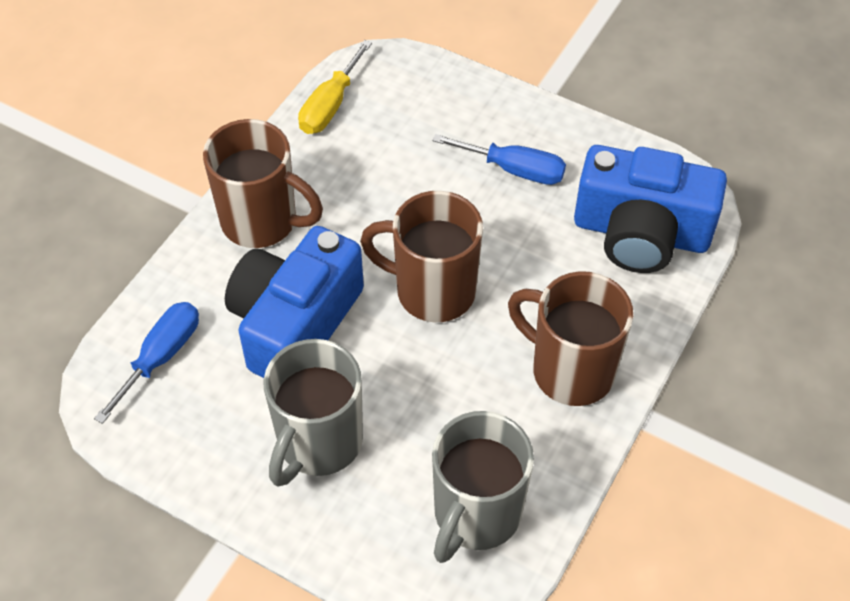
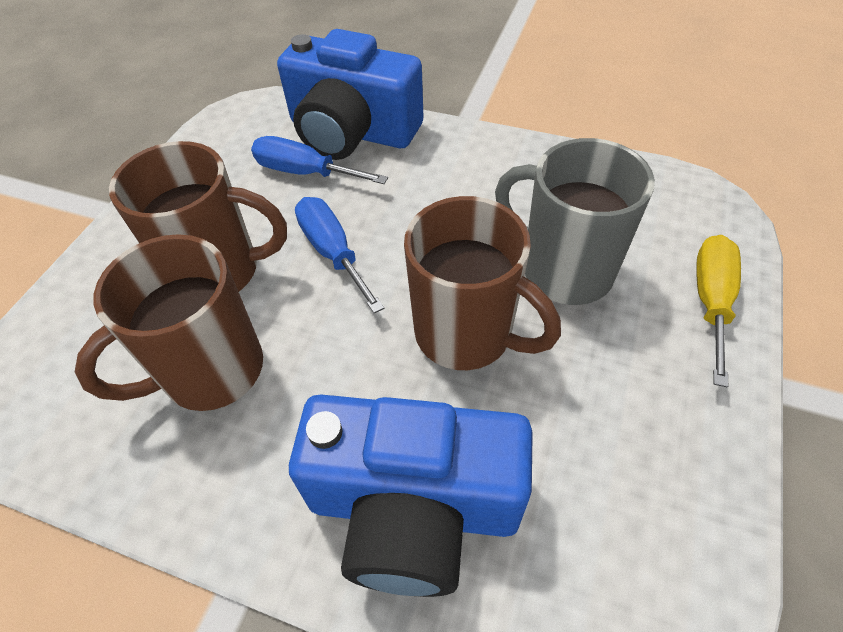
grey mug: [263,339,363,487] [432,411,534,563] = 2 -> [495,138,655,305] = 1

